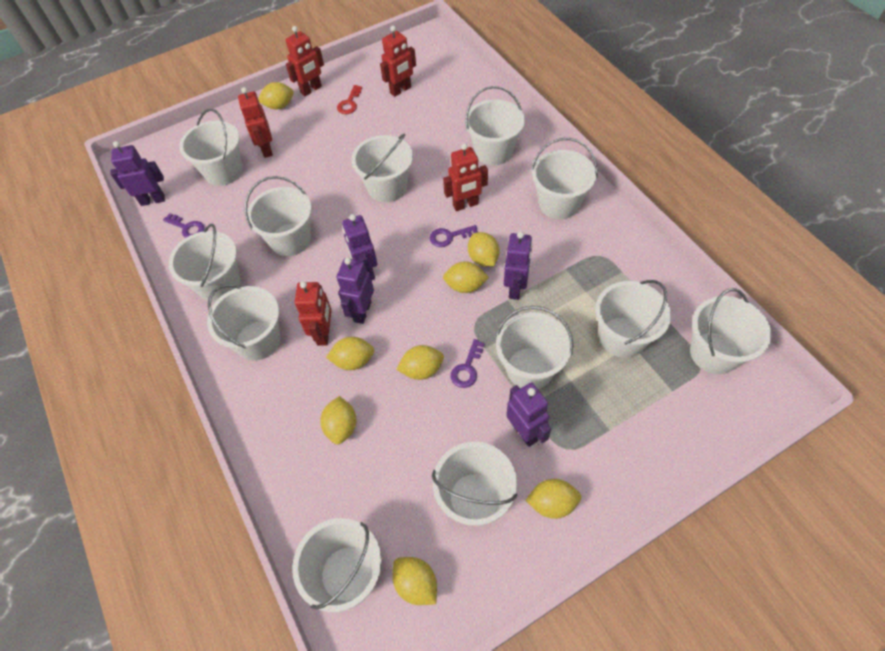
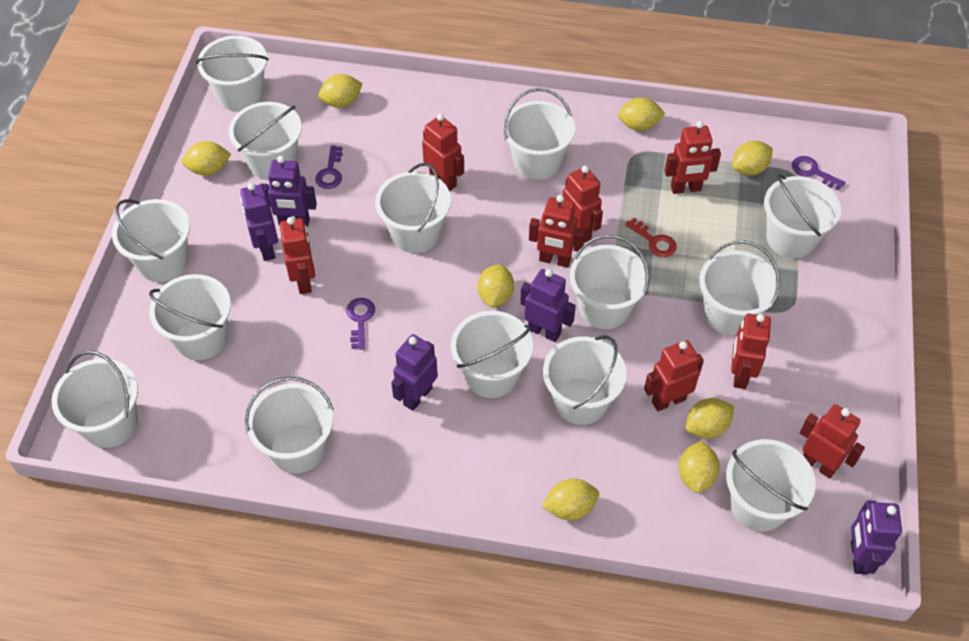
red robot: [238,87,273,158] [286,26,324,96] [294,281,331,346] [380,26,416,97] [443,143,488,211] = 5 -> [280,217,315,294] [422,114,464,191] [529,195,585,268] [563,166,603,243] [644,340,704,411] [664,121,721,194] [731,314,771,389] [800,404,865,478] = 8
white bucket: [169,224,240,302] [179,109,243,186] [207,284,280,361] [245,176,312,256] [292,518,382,612] [351,134,413,202] [432,442,518,526] [465,86,525,165] [496,306,573,389] [531,138,598,219] [595,280,671,358] [690,288,771,374] = 12 -> [52,351,138,448] [112,199,190,282] [149,274,231,360] [196,36,269,112] [229,102,302,180] [245,376,334,473] [375,163,451,253] [451,311,533,398] [503,88,575,180] [543,335,627,425] [570,235,649,329] [699,240,780,335] [726,439,816,532] [764,174,841,258] = 14

